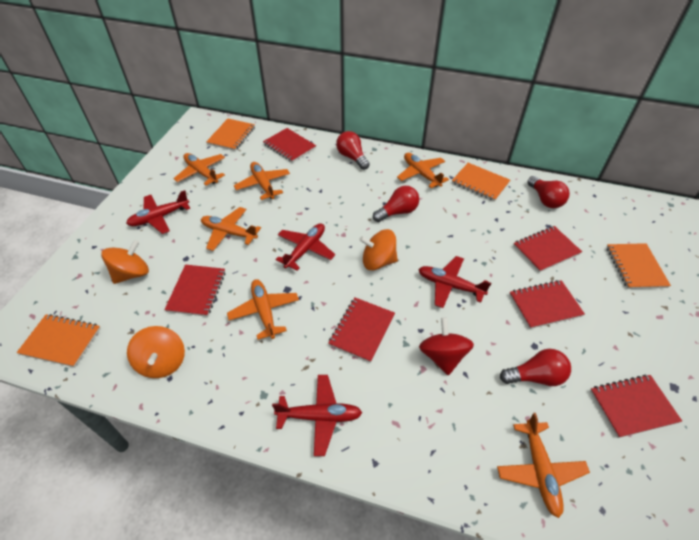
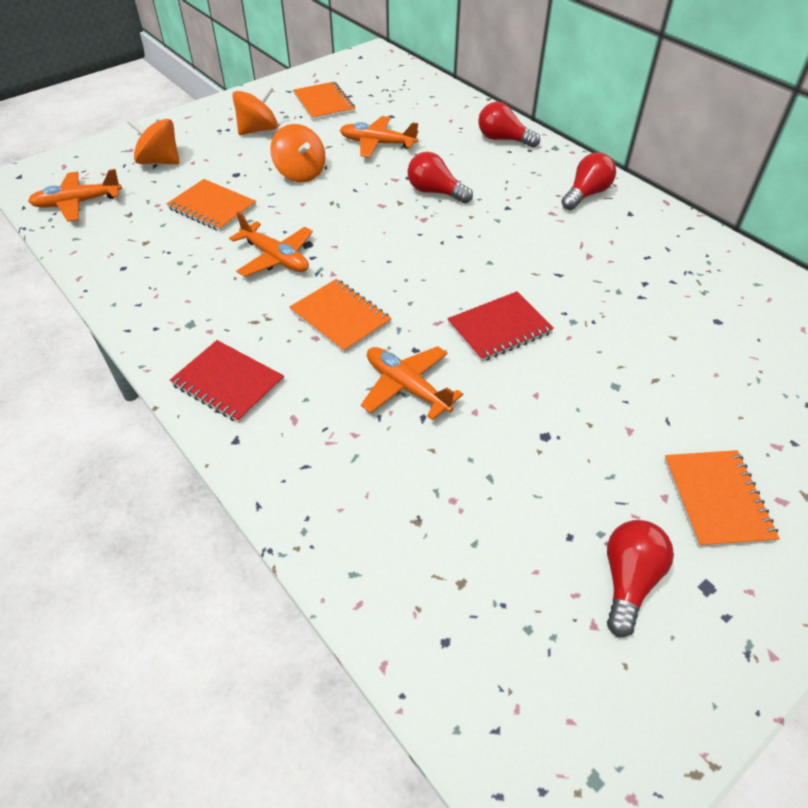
orange plane: [173,153,225,186] [201,207,261,251] [227,279,299,340] [234,162,290,200] [397,153,449,188] [497,413,590,518] = 6 -> [28,169,122,222] [229,212,313,277] [340,116,418,157] [361,346,463,420] = 4
red notebook: [164,264,226,317] [263,128,316,163] [328,297,395,363] [509,280,585,329] [513,226,582,272] [590,375,682,438] = 6 -> [170,340,284,423] [447,291,554,362] = 2
red plane: [126,190,190,234] [272,375,362,456] [275,223,335,271] [418,256,491,308] = 4 -> none = 0
red spinning top: [419,317,474,375] = 1 -> none = 0

